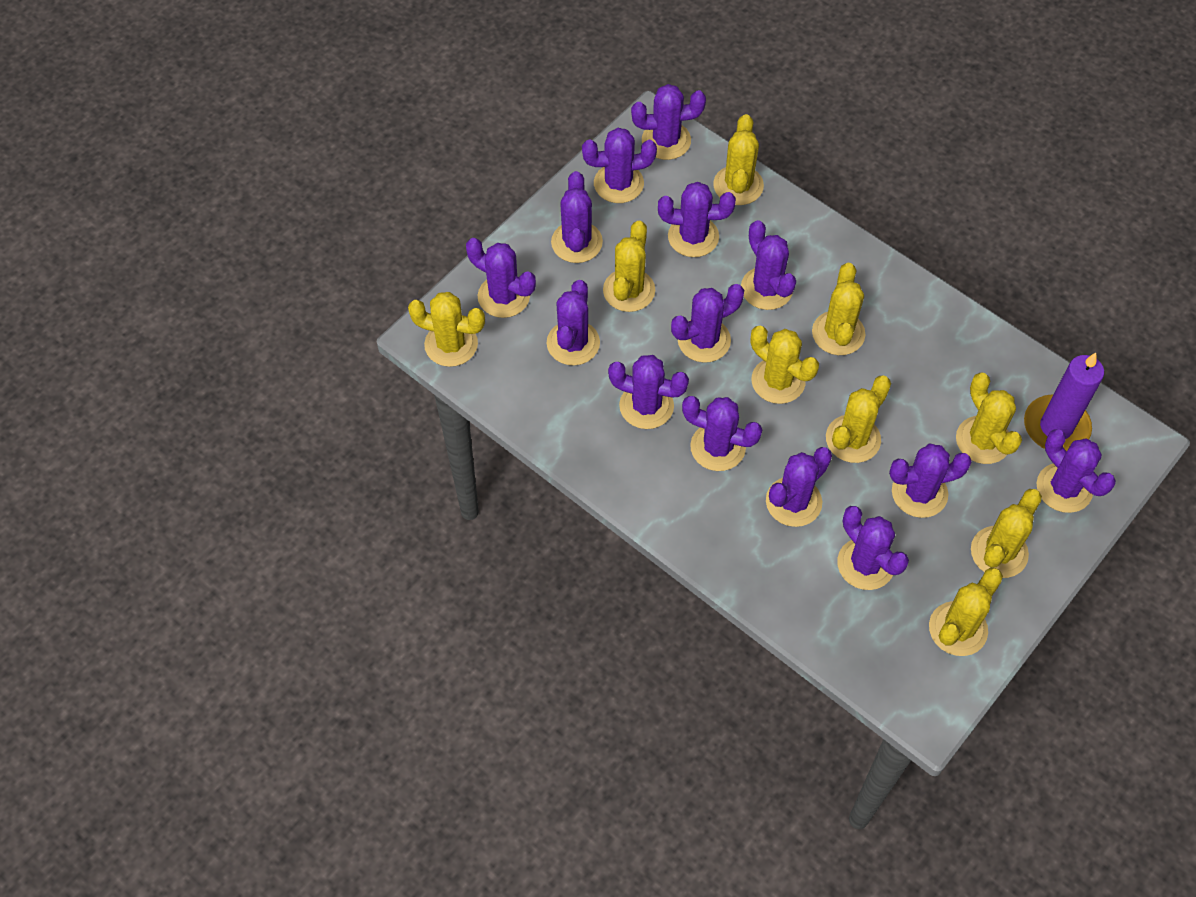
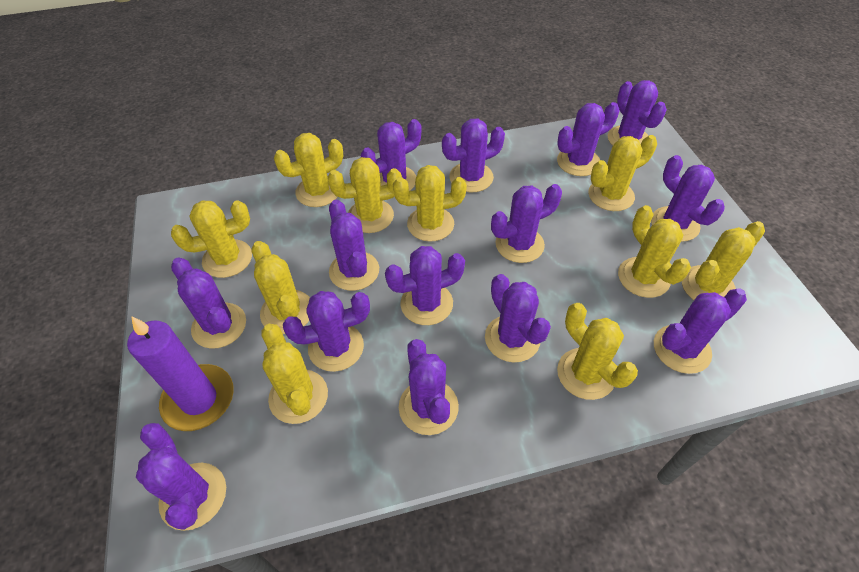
yellow cactus: [408,292,485,367] [603,221,655,312] [713,114,764,205] [751,326,819,404] [812,263,866,355] [826,376,891,463] [929,568,1003,656] [956,373,1022,464] [971,489,1042,578] = 9 -> [171,200,252,278] [252,241,310,334] [261,324,328,424] [274,133,343,207] [328,157,402,233] [393,165,467,242] [557,303,638,400] [589,135,657,211] [618,205,691,298] [682,221,765,300] = 10

